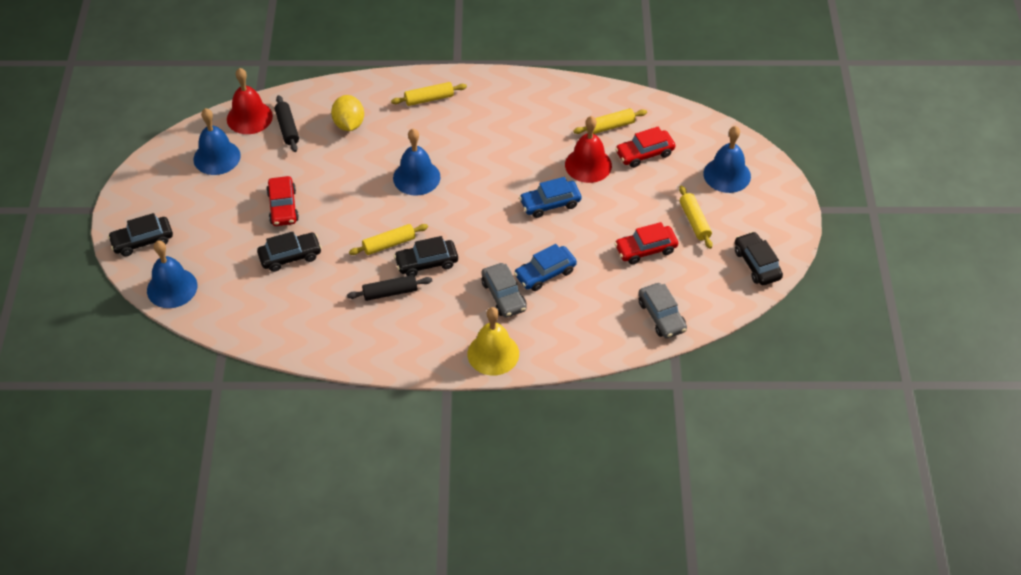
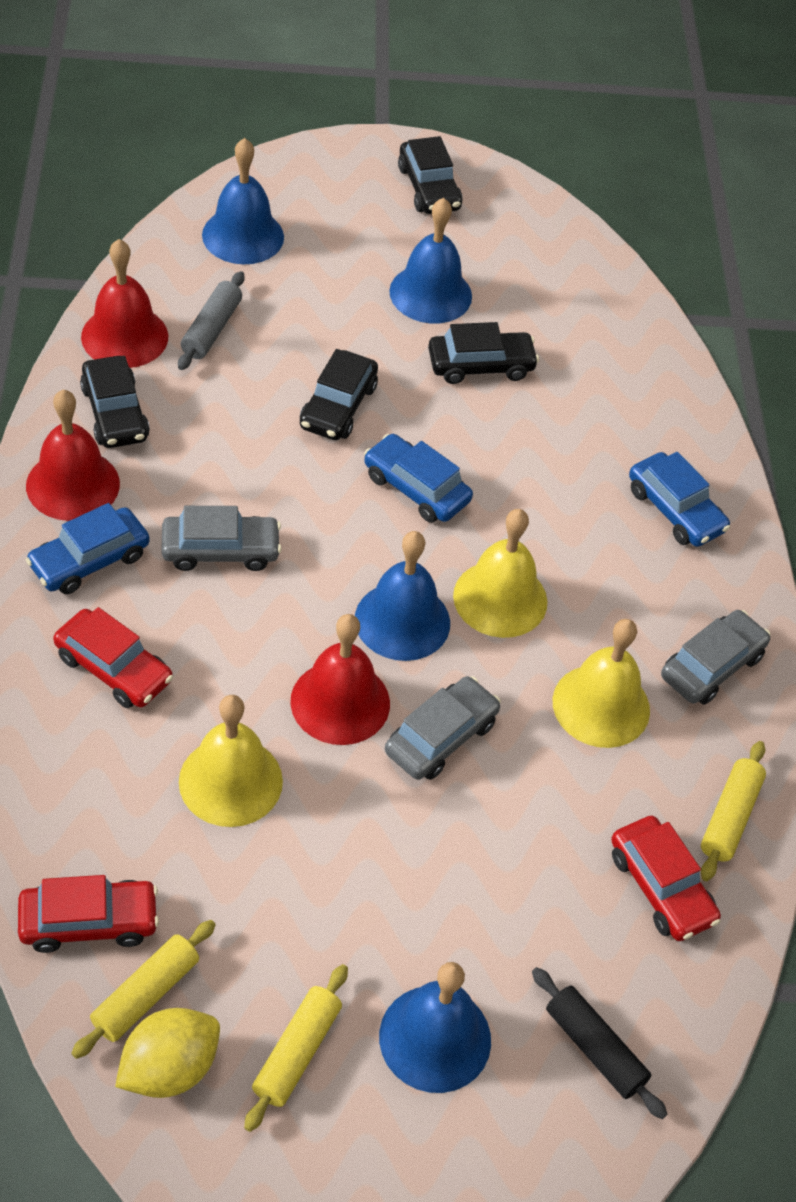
black rolling pin: [275,95,299,152] [347,275,432,301] = 2 -> [532,967,667,1119] = 1
blue car: [514,244,577,291] [519,177,581,218] = 2 -> [25,503,150,594] [364,434,473,523] [629,452,730,547] = 3
grey car: [482,263,527,318] [638,283,687,338] = 2 -> [162,506,282,571] [385,676,501,780] [661,610,771,705] = 3
grey rolling pin: none = 0 -> [178,271,244,370] = 1
red bell: [227,68,273,134] [565,116,612,183] = 2 -> [26,389,120,521] [81,239,168,368] [290,614,390,745] = 3
yellow bell: [467,307,519,376] = 1 -> [179,695,283,827] [453,509,547,638] [553,619,650,748] = 3
yellow rolling pin: [349,224,428,255] [391,82,467,106] [573,108,647,134] [679,186,713,249] = 4 -> [71,920,216,1059] [244,964,348,1132] [701,741,766,881] = 3

